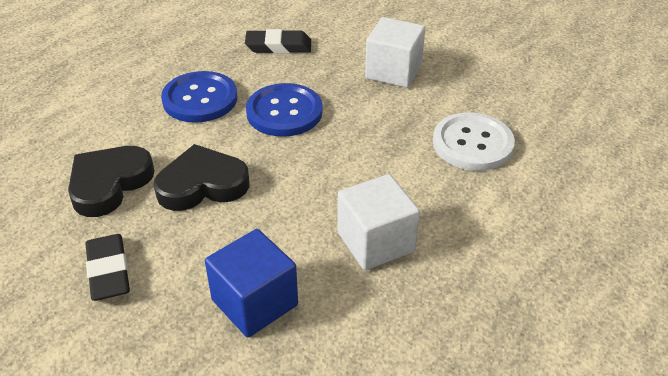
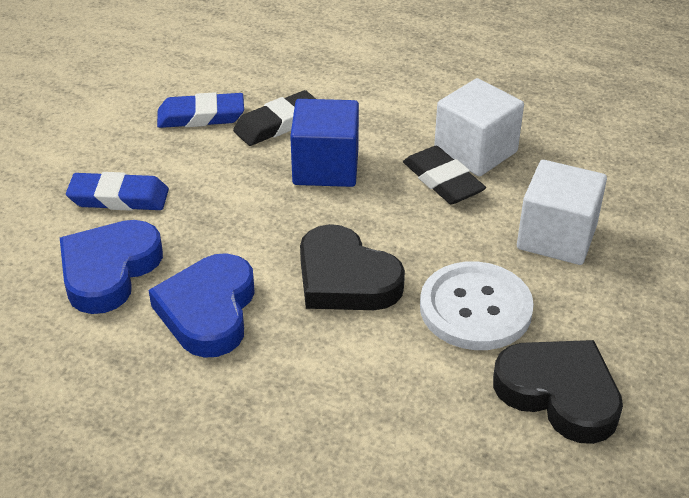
blue button: [161,71,237,123] [246,83,323,137] = 2 -> none = 0
blue eraser: none = 0 -> [66,172,169,211] [157,92,244,128] = 2
blue heart: none = 0 -> [60,220,163,314] [149,253,255,358] = 2

